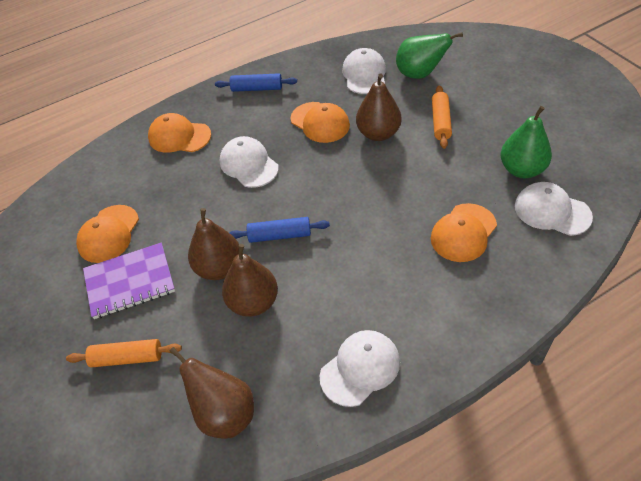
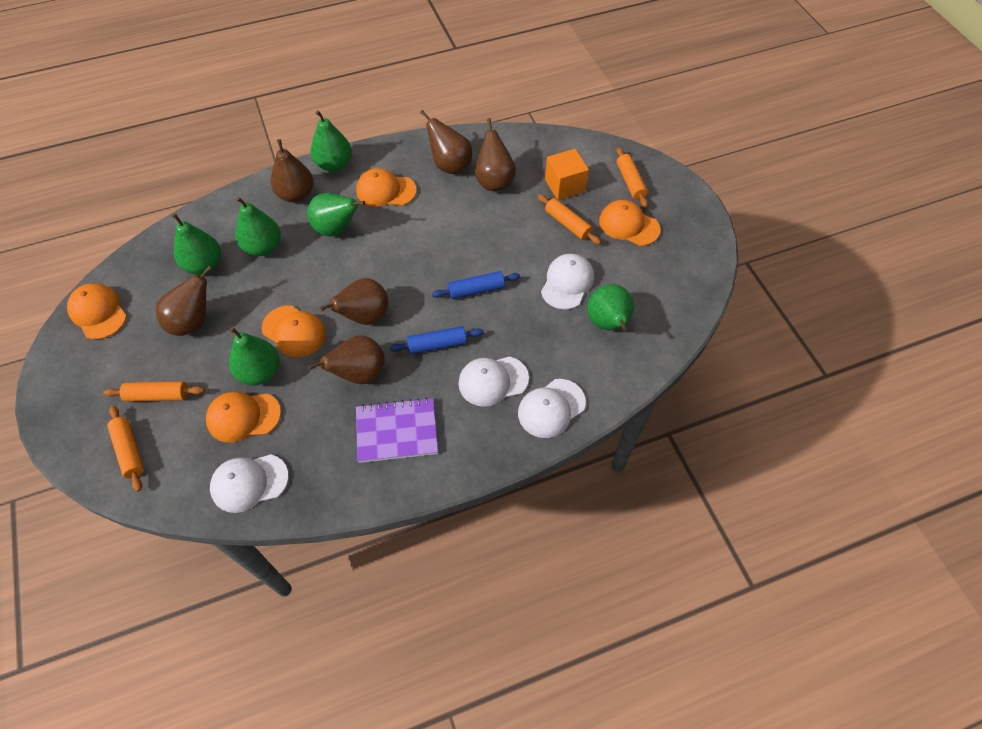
brown pear: [169,347,254,439] [188,208,239,280] [222,244,278,317] [356,74,402,141] = 4 -> [156,266,212,336] [271,139,314,202] [308,336,385,384] [320,278,388,325] [420,110,472,174] [475,118,516,191] = 6
green pear: [396,32,463,79] [501,106,552,178] = 2 -> [172,213,221,275] [229,327,280,385] [235,197,281,256] [307,193,365,237] [311,110,352,172] [587,284,634,331] = 6
orange cap: [76,205,139,263] [148,113,211,153] [291,102,350,143] [431,203,497,262] = 4 -> [67,283,127,339] [206,392,281,442] [262,305,326,357] [356,168,417,207] [599,200,660,246] = 5
orange cube: none = 0 -> [545,149,589,200] = 1
orange rolling pin: [66,339,182,367] [432,86,452,149] = 2 -> [104,381,204,402] [107,406,144,492] [538,194,601,245] [616,147,648,208] = 4

